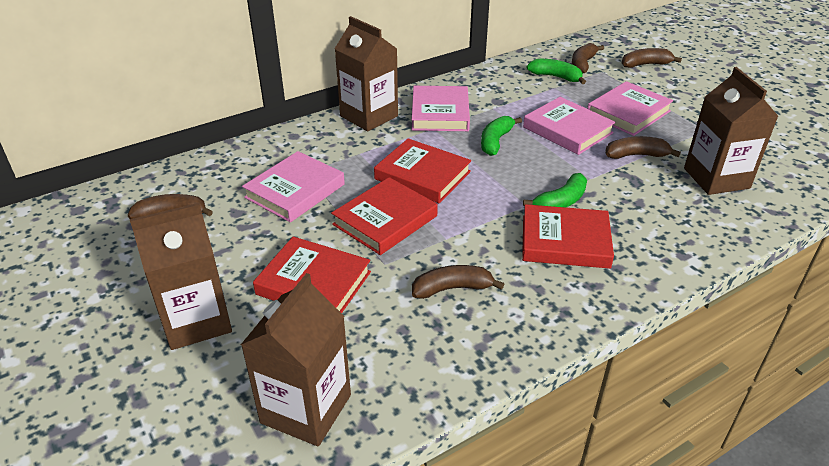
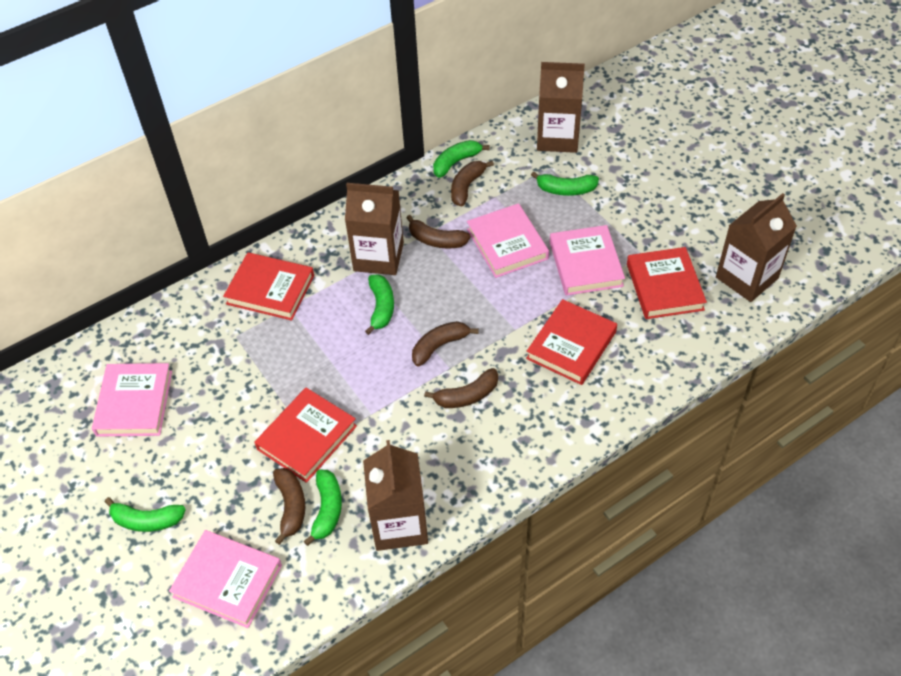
green banana: [481,116,522,156] [523,173,587,207] [526,59,586,84] = 3 -> [105,497,186,532] [304,470,342,546] [365,274,394,335] [433,140,490,178] [531,172,599,196] = 5

